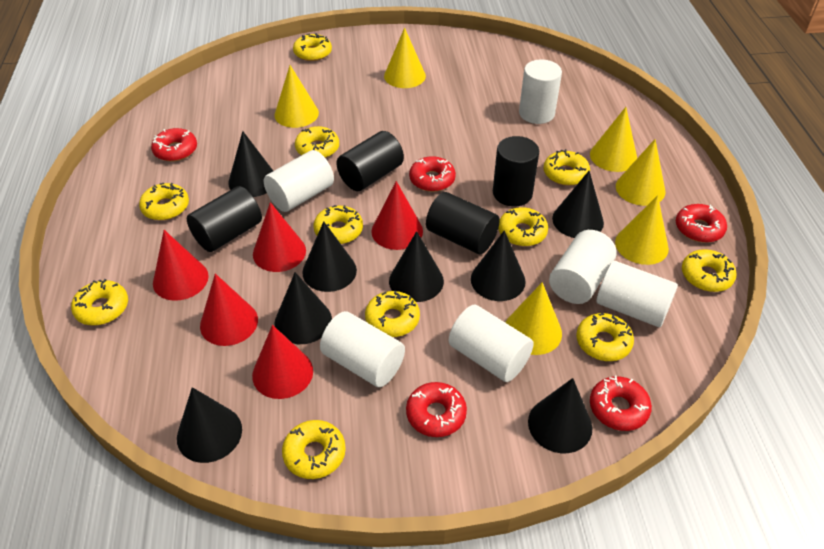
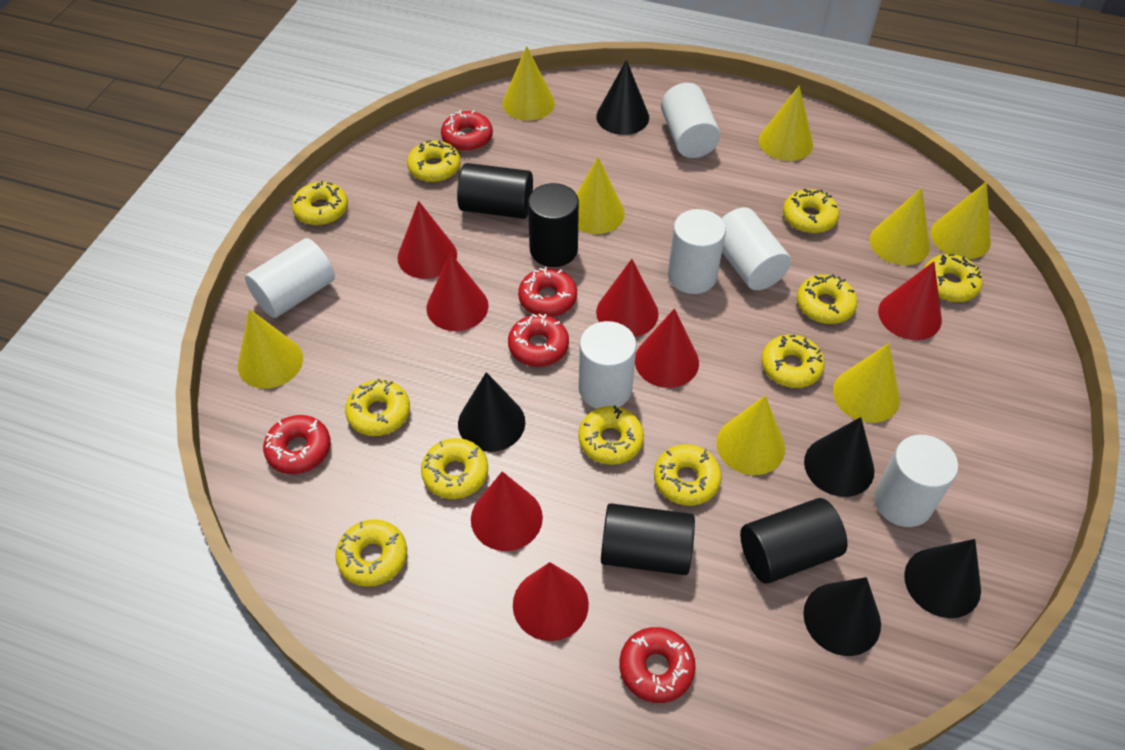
black cone: [177,387,242,463] [228,131,273,197] [274,272,332,344] [302,221,357,292] [389,231,444,302] [471,230,526,301] [528,378,592,453] [552,171,604,238] = 8 -> [458,372,525,452] [596,60,649,135] [803,577,881,656] [804,417,875,497] [904,539,981,618] = 5
red cone: [153,230,209,301] [200,273,258,346] [252,325,313,399] [253,202,306,272] [371,181,423,250] = 5 -> [398,201,457,279] [426,252,489,331] [471,471,543,551] [513,562,589,641] [596,259,659,337] [635,308,699,388] [878,262,942,340] = 7
yellow cone: [274,65,319,128] [384,28,426,88] [505,282,562,355] [590,107,637,172] [615,195,669,265] [616,139,665,206] = 6 -> [238,309,303,389] [502,46,555,121] [576,157,625,234] [716,395,785,475] [759,86,813,161] [833,343,900,423] [870,188,930,265] [931,181,991,259] = 8

